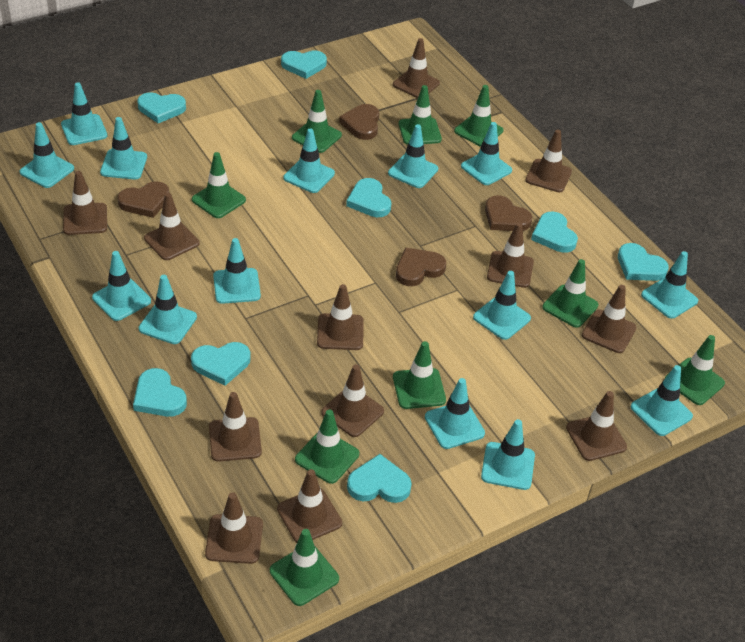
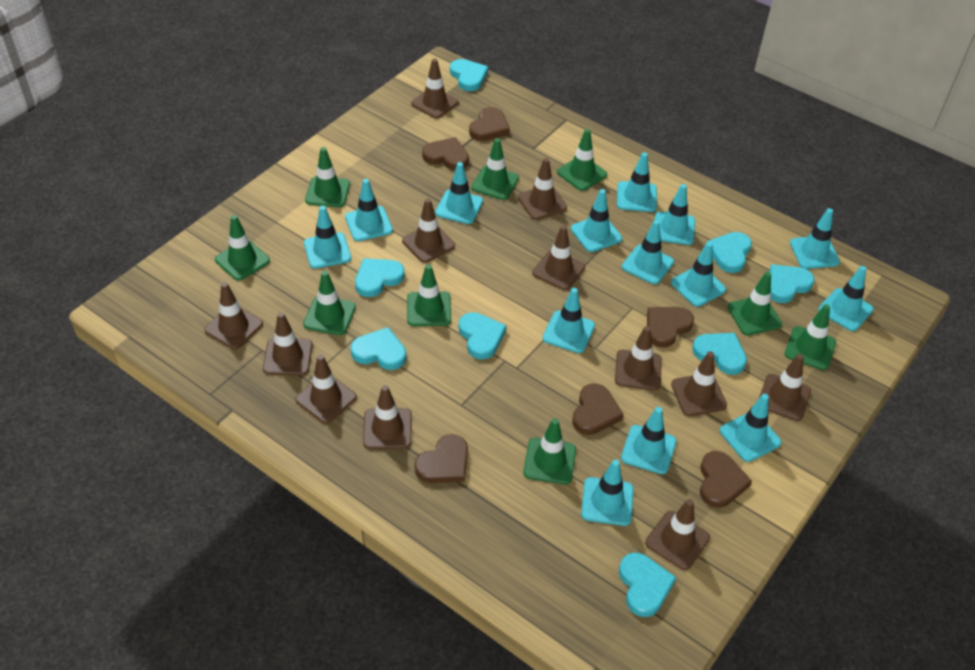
brown heart: [118,181,169,218] [339,104,379,140] [396,247,446,286] [485,195,532,231] = 4 -> [415,434,468,483] [422,137,469,170] [469,107,510,141] [572,383,624,435] [647,307,694,348] [700,451,752,508] = 6

